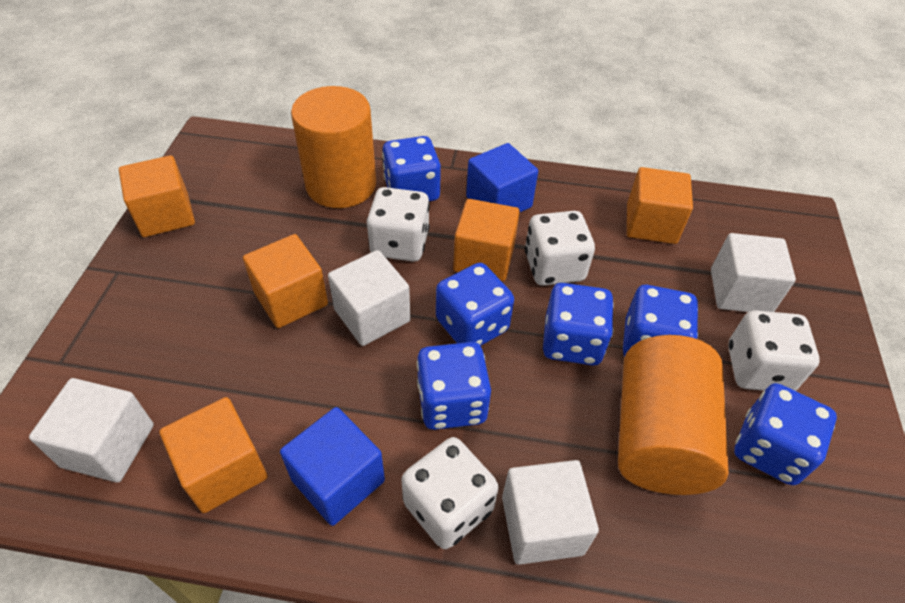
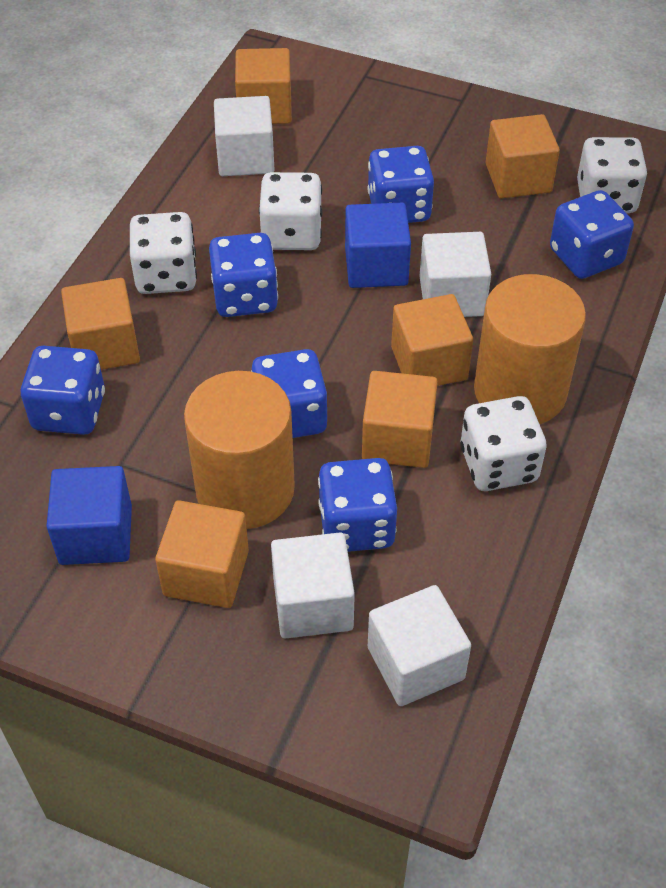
orange cube: [119,155,195,237] [159,397,268,513] [243,234,328,328] [453,199,520,281] [627,167,693,244] = 5 -> [61,278,140,370] [155,500,249,608] [235,48,292,124] [362,371,438,468] [391,294,473,386] [486,114,560,199] = 6

